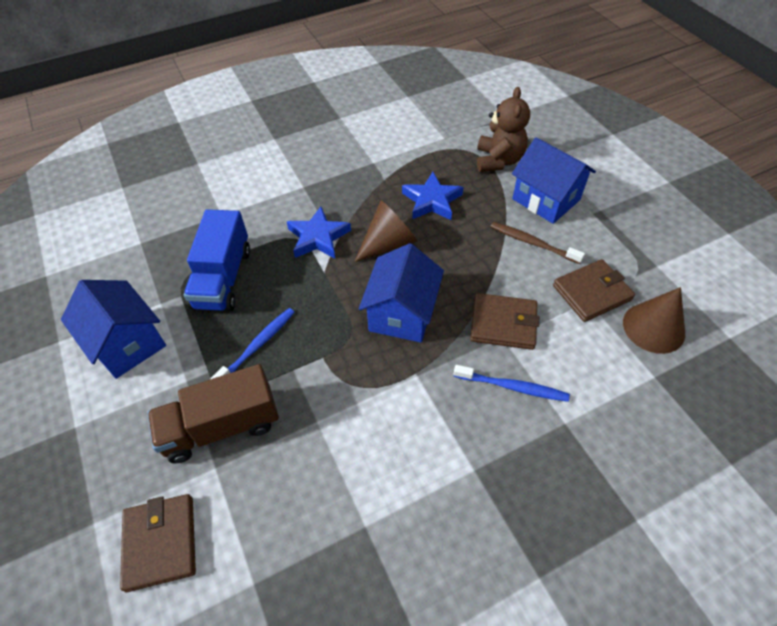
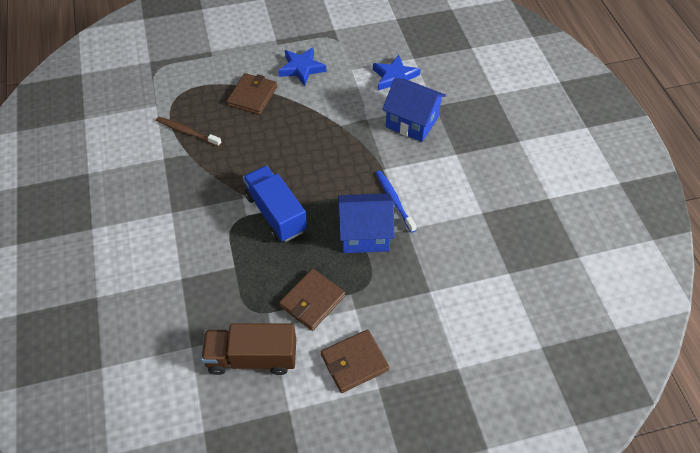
blue house: [61,280,166,379] [359,243,444,343] [512,137,596,224] = 3 -> [338,193,395,253] [382,78,446,142] = 2
blue toothbrush: [210,308,295,379] [454,365,570,402] = 2 -> [376,170,417,233] = 1
brown cone: [354,201,418,262] [623,287,685,354] = 2 -> none = 0
brown teddy bear: [477,87,530,172] = 1 -> none = 0

